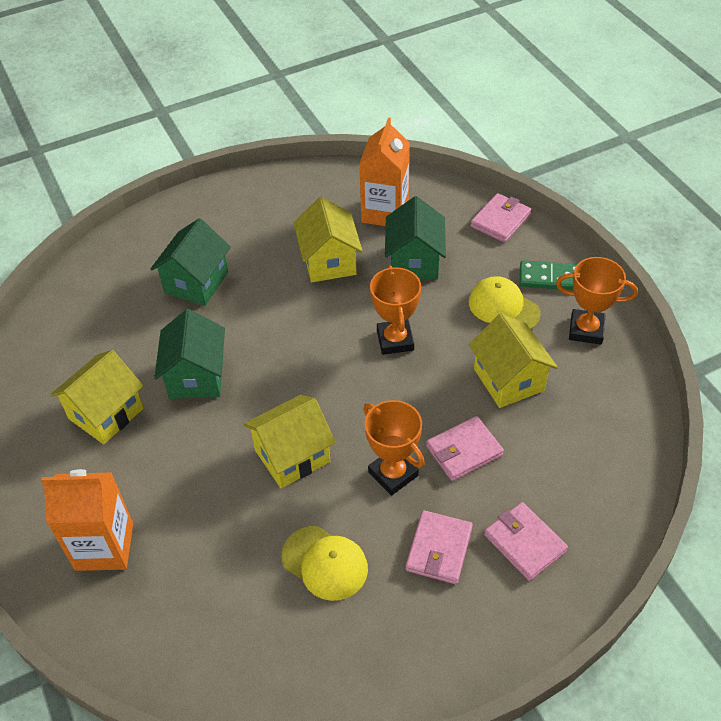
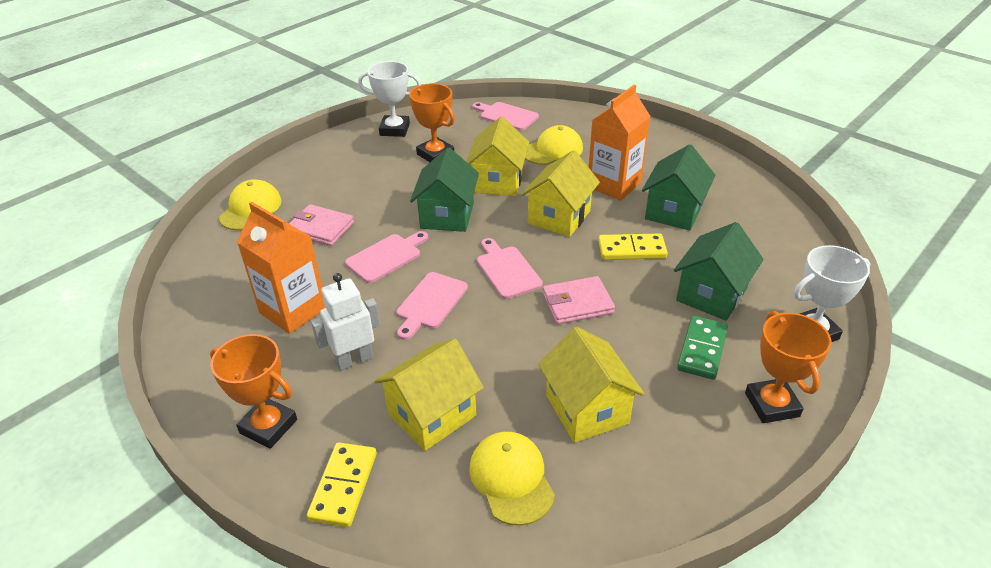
pink cutting board: none = 0 -> [345,231,428,283] [396,272,468,340] [472,102,539,130] [477,238,543,299] = 4
pink wallet: [406,510,473,584] [426,416,504,481] [471,193,531,242] [484,502,568,581] = 4 -> [289,204,354,246] [543,276,615,324] = 2
white robot: none = 0 -> [311,273,380,371] = 1
white trophy: none = 0 -> [358,61,421,137] [794,245,870,342] = 2
yellow cap: [282,526,368,601] [469,276,541,329] = 2 -> [219,179,282,230] [469,432,555,526] [525,125,583,165] = 3
yellow domino: none = 0 -> [307,442,377,527] [598,233,668,260] = 2

